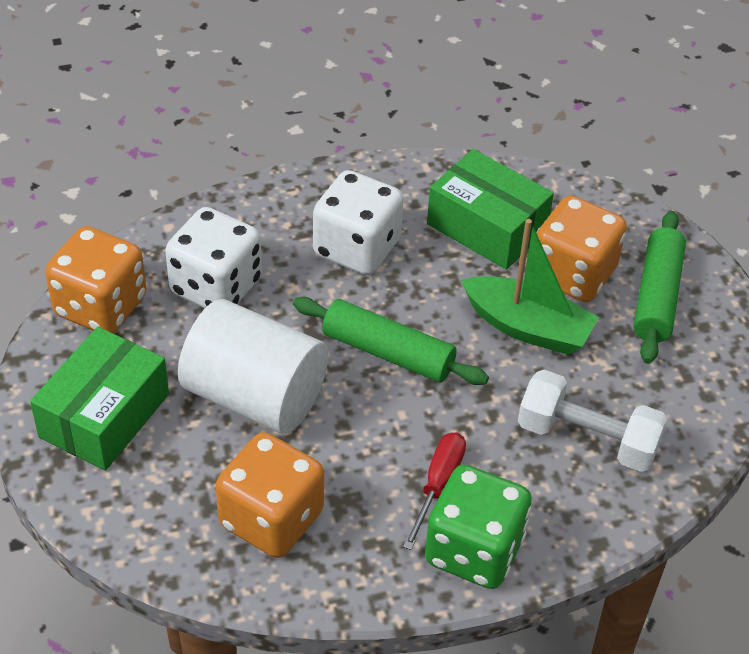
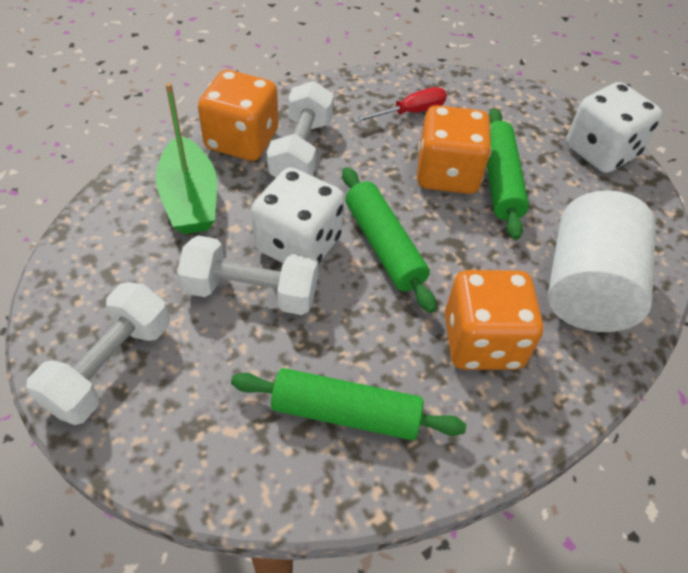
green box: [30,327,169,470] [427,149,554,269] = 2 -> none = 0
green dice: [425,464,532,589] = 1 -> none = 0
green rolling pin: [293,297,489,385] [634,211,686,364] = 2 -> [231,368,466,440] [342,167,436,313] [487,108,529,240] = 3
white dumbbell: [518,370,668,472] = 1 -> [26,282,170,425] [177,236,318,315] [267,81,334,177] = 3

